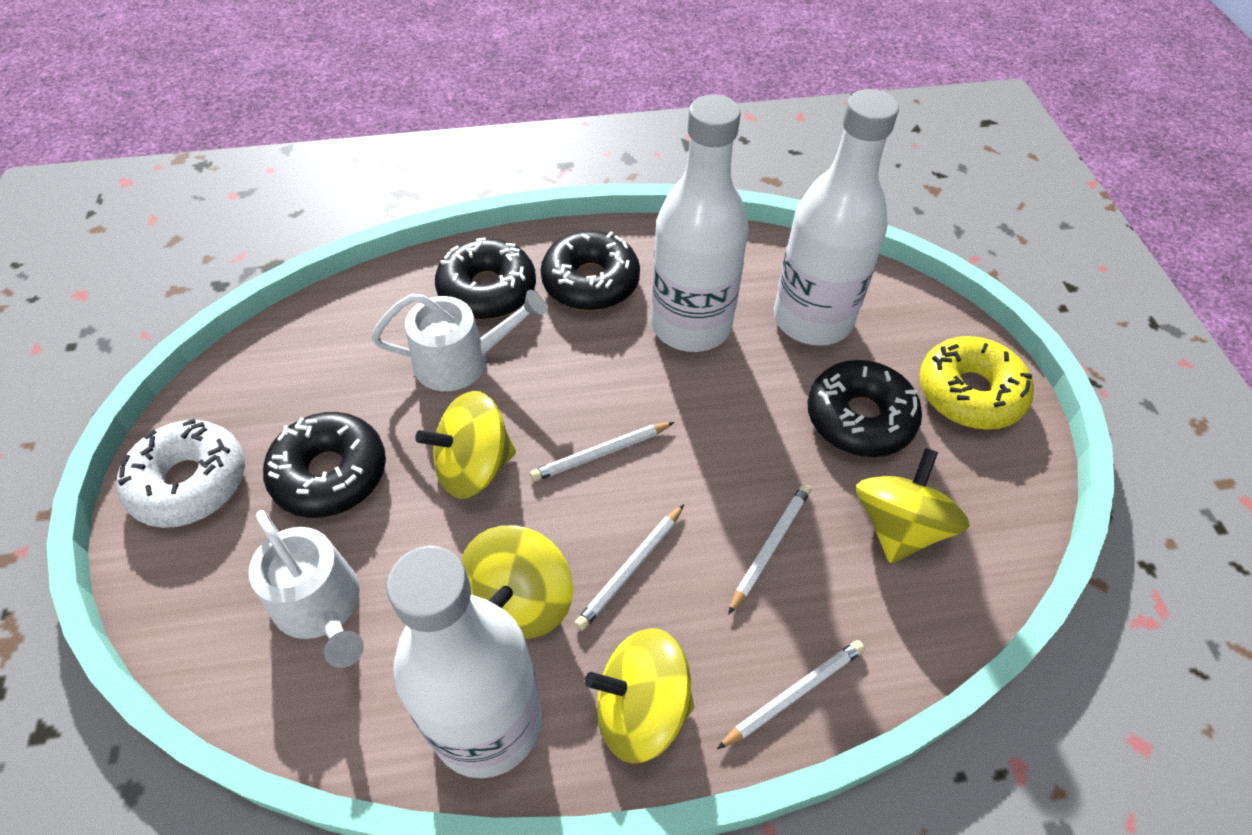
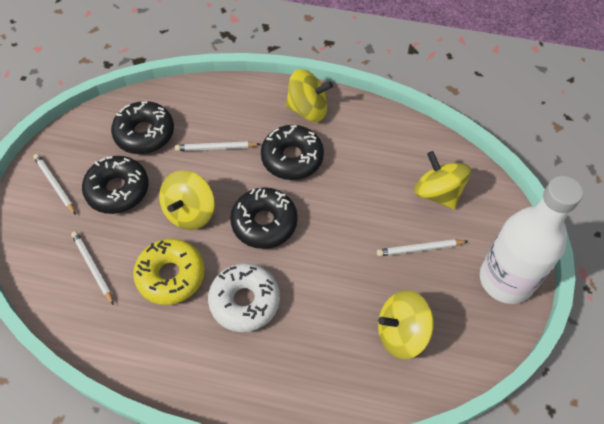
white bottle: [387,546,542,778] [651,95,749,352] [774,89,899,346] = 3 -> [480,176,583,304] = 1
white watering can: [249,510,364,668] [371,290,547,391] = 2 -> none = 0

